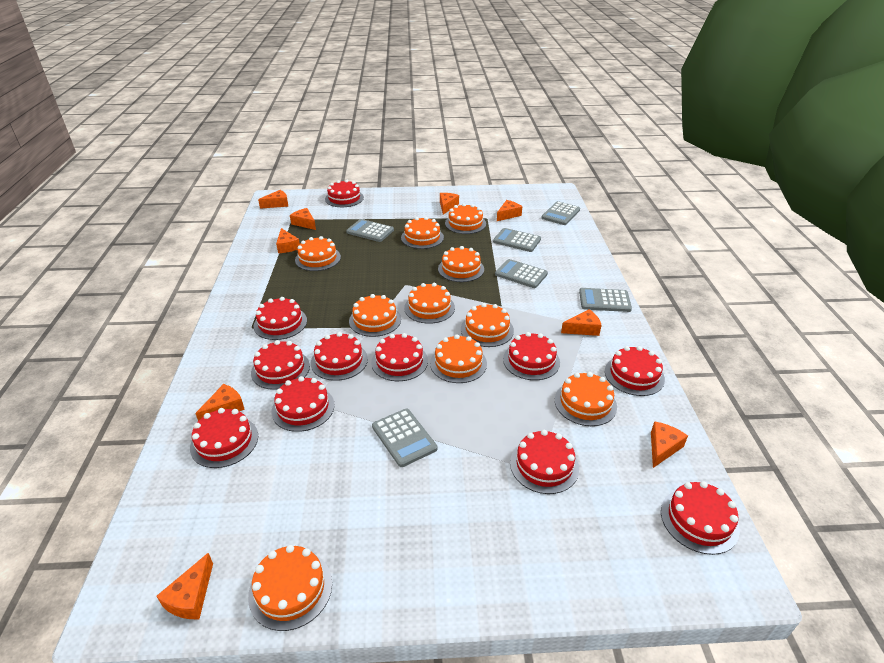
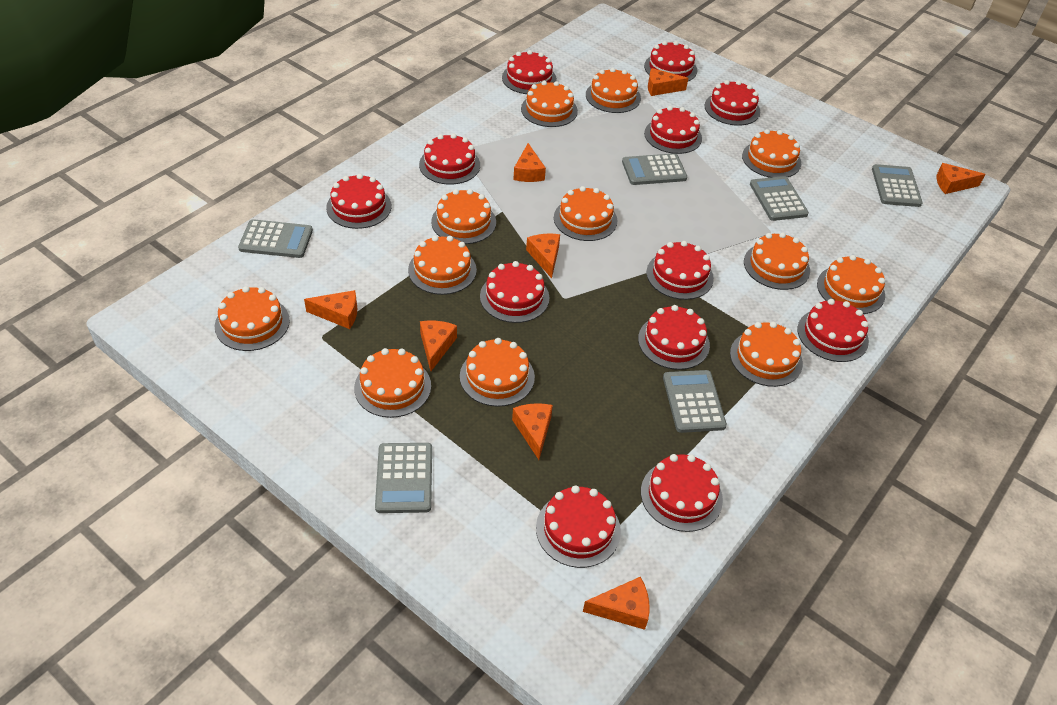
orange cake: [248,545,332,631] [295,236,341,271] [349,294,401,337] [401,217,444,249] [404,283,455,324] [430,334,487,383] [438,246,484,282] [445,203,486,234] [461,303,514,347] [555,372,617,426] = 10 -> [215,286,290,351] [354,348,431,418] [408,235,477,295] [431,189,496,244] [460,338,535,407] [521,81,578,127] [554,186,617,241] [586,68,641,113] [730,322,803,387] [742,129,801,178] [744,232,810,290] [817,255,885,314] = 12
orange cheese: [156,553,213,619] [195,384,245,421] [258,190,288,209] [276,228,300,253] [290,208,316,230] [440,193,459,214] [497,200,522,221] [561,309,602,336] [651,421,688,468] = 9 -> [304,290,357,329] [420,321,457,371] [512,403,553,460] [513,143,546,182] [526,234,560,278] [583,577,650,630] [648,68,688,96] [937,163,985,194] = 8
red cake: [190,408,258,468] [251,340,310,390] [254,297,307,340] [272,376,335,432] [311,332,368,381] [325,180,364,207] [371,333,428,381] [503,332,560,380] [510,430,579,494] [605,346,665,396] [661,481,740,555] = 11 -> [326,174,391,229] [419,133,480,185] [480,261,549,323] [502,50,557,94] [536,485,621,568] [638,305,710,370] [641,454,723,532] [644,41,698,81] [644,106,702,154] [646,241,714,300] [705,80,760,126] [797,299,869,362] = 12

